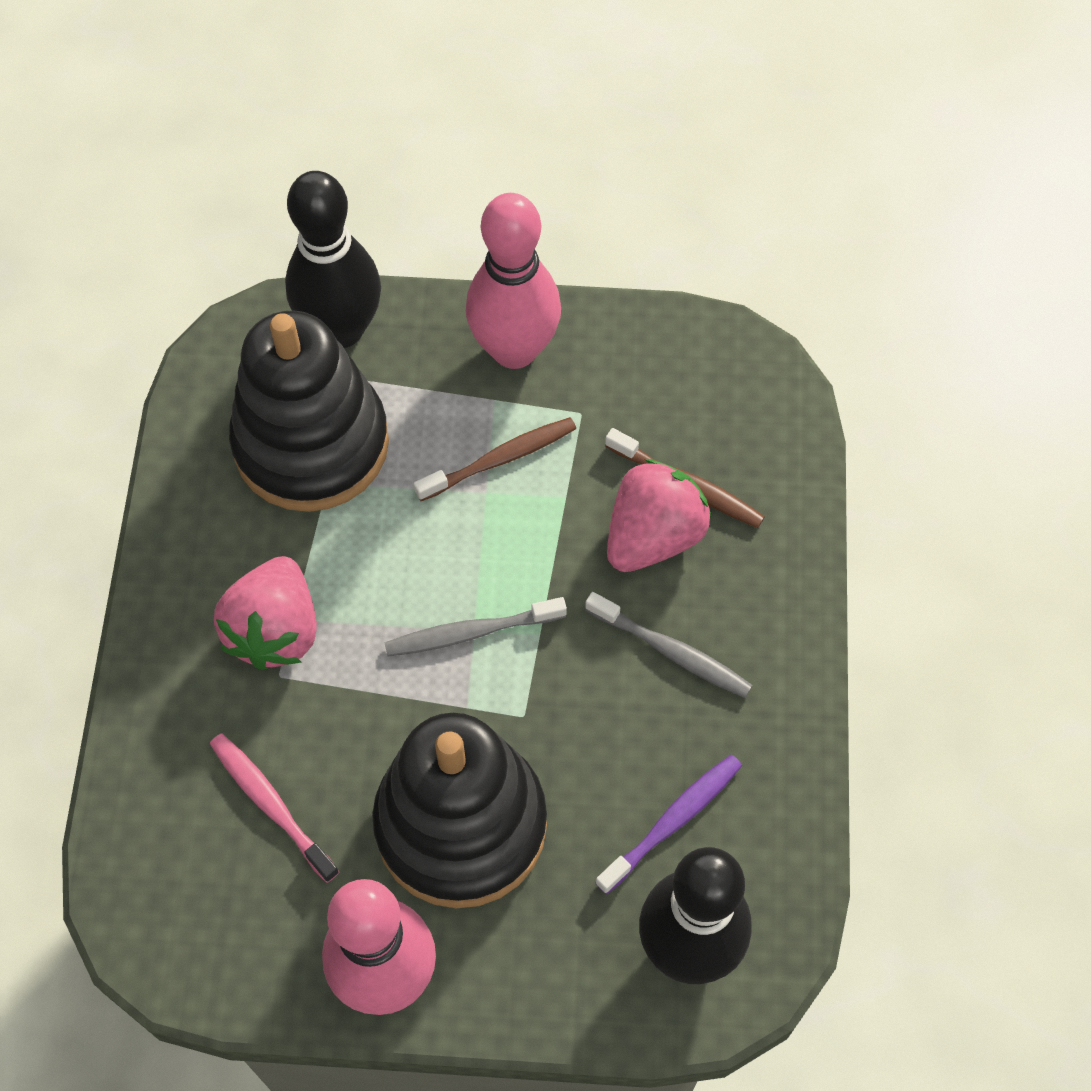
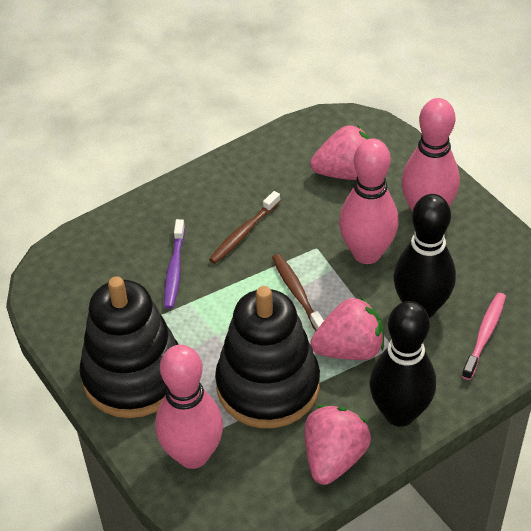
grey toothbrush: [384,597,567,657] [585,592,753,698] = 2 -> none = 0
pink bowling pin: [322,879,436,1015] [466,193,561,369] = 2 -> [155,345,223,469] [339,139,399,264] [401,98,460,212] = 3
pink strawberry: [214,556,317,670] [607,459,712,572] = 2 -> [304,405,371,485] [310,125,370,180] [311,297,384,360] = 3

